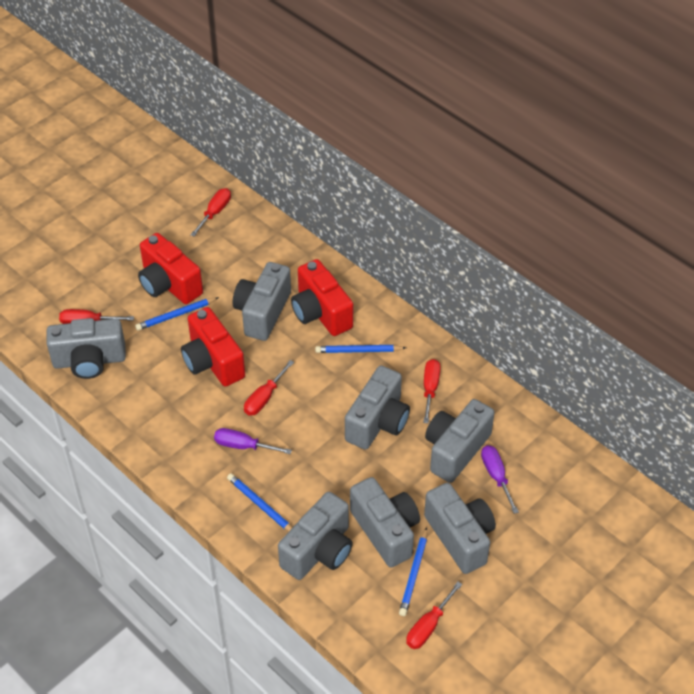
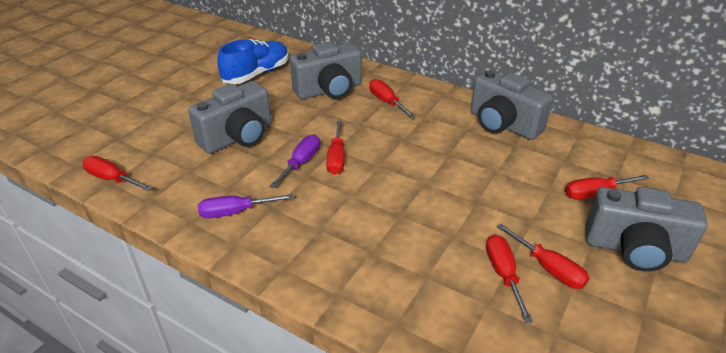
blue pencil: [135,297,219,330] [227,473,292,531] [315,345,406,353] [399,527,427,616] = 4 -> none = 0
blue shoe: none = 0 -> [218,39,289,84] = 1
grey camera: [47,318,126,379] [233,262,291,341] [278,492,353,580] [345,366,410,449] [350,477,420,567] [424,483,496,574] [425,399,495,483] = 7 -> [188,81,272,154] [290,41,362,99] [470,70,553,140] [585,187,708,272] = 4
red camera: [138,233,203,304] [181,307,245,387] [291,259,353,336] = 3 -> none = 0
red screwdriver: [59,309,134,324] [190,188,231,236] [244,360,294,416] [406,582,462,649] [423,359,441,423] = 5 -> [83,156,153,191] [326,121,344,175] [369,79,416,118] [486,234,533,323] [497,224,589,289] [565,175,649,199] = 6

